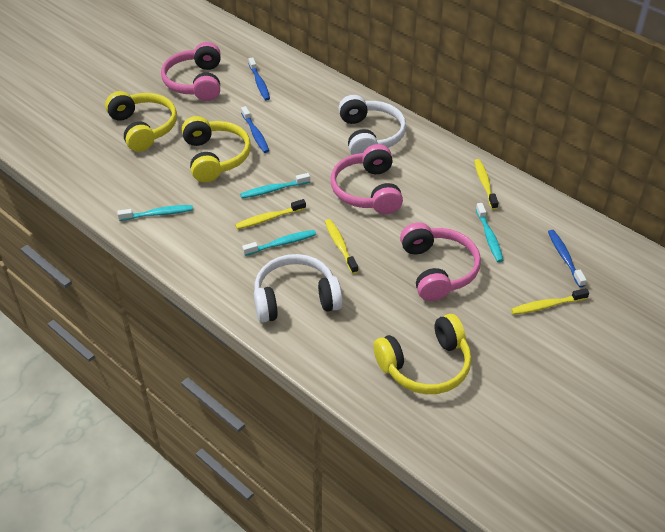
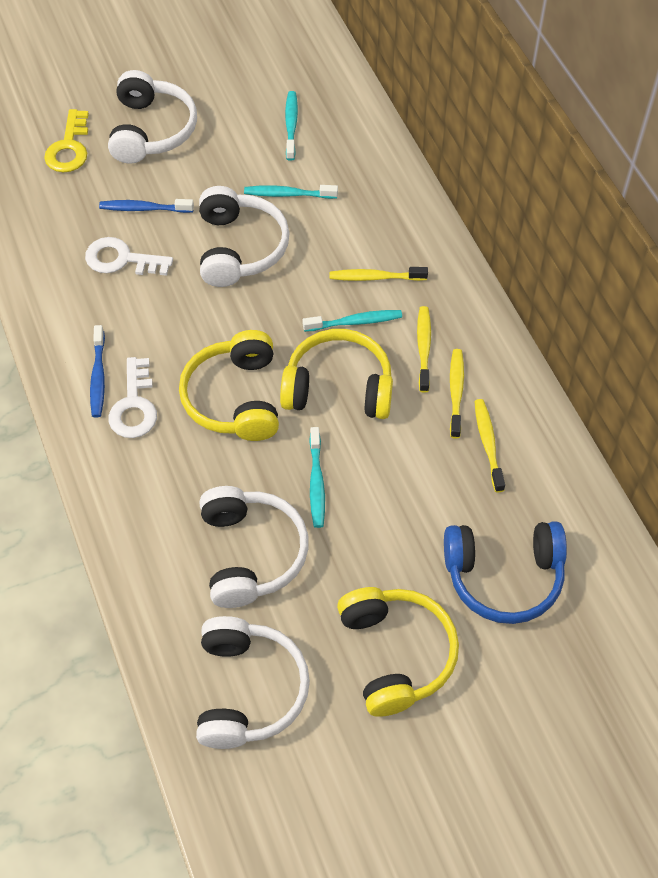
blue headphones: none = 0 -> [444,521,567,624] = 1
blue toothbrush: [241,106,269,153] [248,57,270,101] [548,230,587,287] = 3 -> [90,325,105,418] [99,199,194,213] = 2
pink headphones: [161,42,221,101] [331,144,403,214] [400,222,481,301] = 3 -> none = 0
white headphones: [254,254,343,323] [338,95,406,155] = 2 -> [108,70,197,164] [196,616,310,749] [199,186,290,287] [199,486,309,608] = 4
white key: none = 0 -> [85,237,173,276] [109,357,157,438] = 2
yellow key: none = 0 -> [44,109,89,173] = 1

